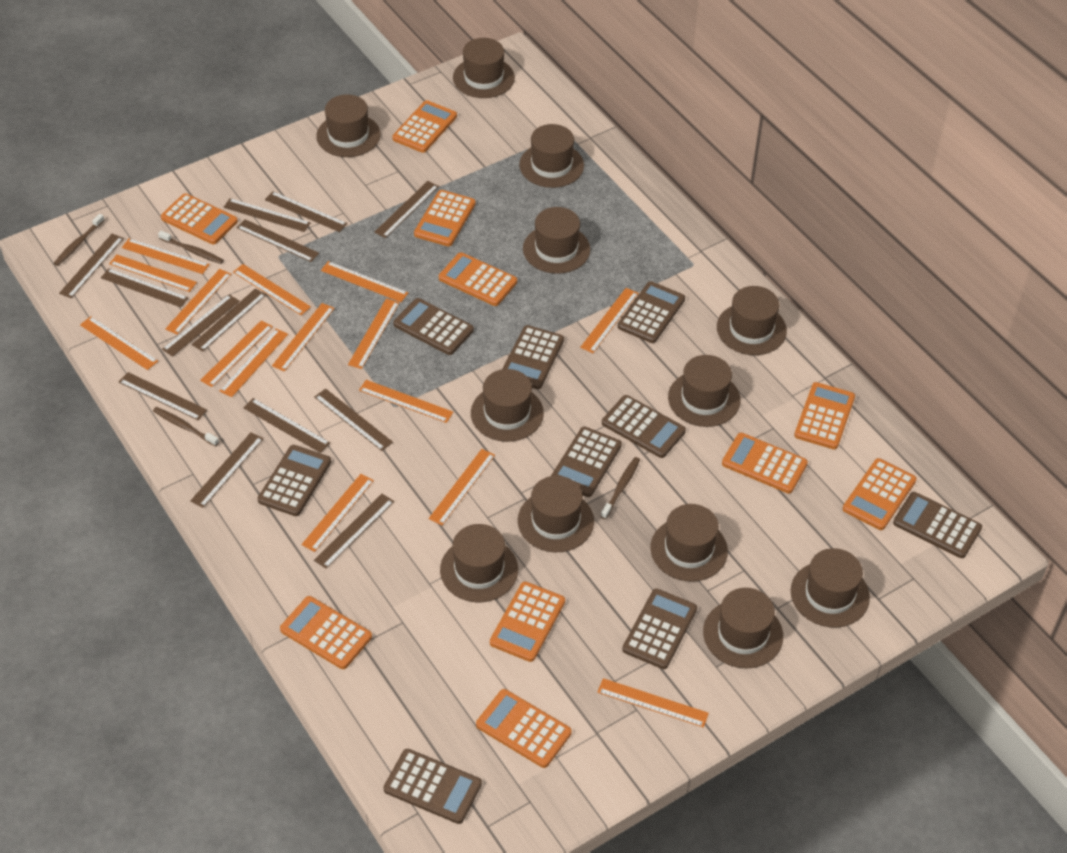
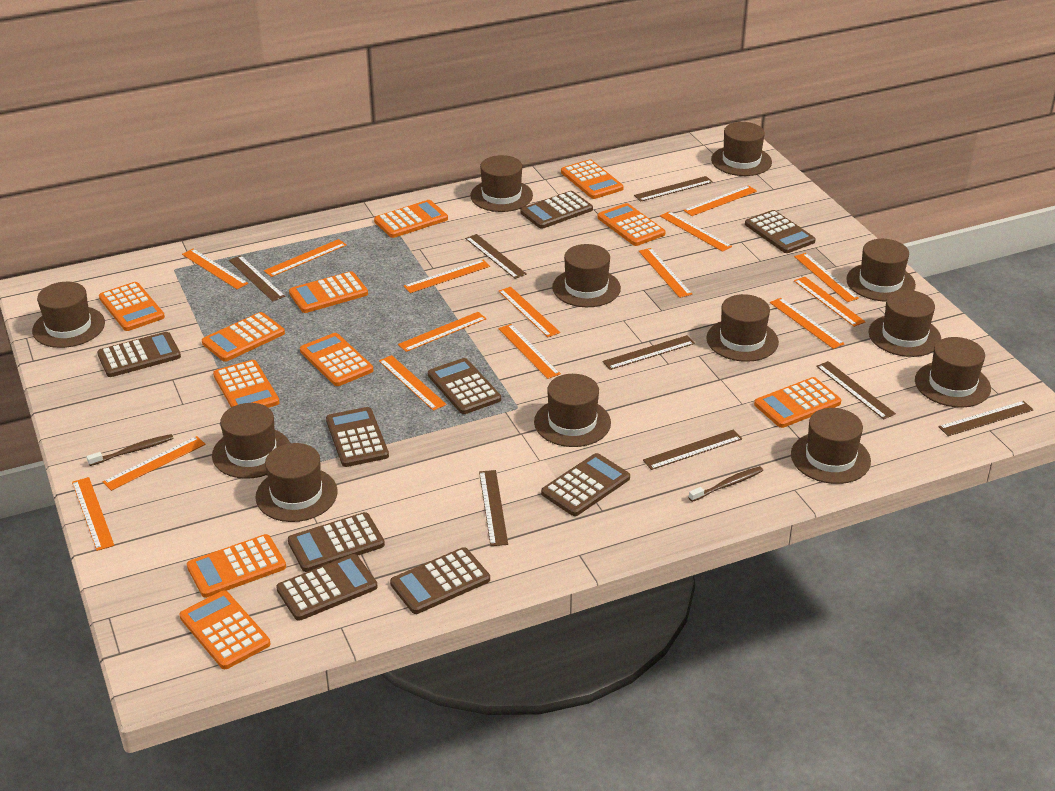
brown ruler: [59,234,124,298] [101,268,189,307] [119,372,207,420] [162,294,240,357] [190,432,264,508] [192,288,266,352] [223,198,311,232] [237,219,319,262] [243,398,330,453] [265,191,347,232] [314,494,394,569] [315,389,393,451] [374,181,439,238] = 13 -> [229,256,285,301] [465,234,527,279] [479,470,508,546] [602,335,695,370] [634,176,713,202] [643,429,742,470] [816,361,896,419] [938,401,1033,436] = 8
brown toothbrush: [54,214,105,266] [153,407,219,447] [158,231,224,264] [600,457,640,519] = 4 -> [87,434,173,466] [688,466,763,502] = 2
orange calculator: [161,193,238,244] [280,596,372,669] [392,100,457,153] [414,190,476,247] [439,252,517,306] [476,689,572,768] [490,582,565,662] [722,433,808,494] [794,382,855,449] [843,458,916,530] = 10 -> [99,282,165,331] [179,590,270,669] [187,534,286,598] [202,312,285,362] [213,360,280,408] [289,271,368,313] [300,333,373,386] [374,200,448,238] [561,159,624,199] [597,203,666,246] [754,377,841,428] = 11

